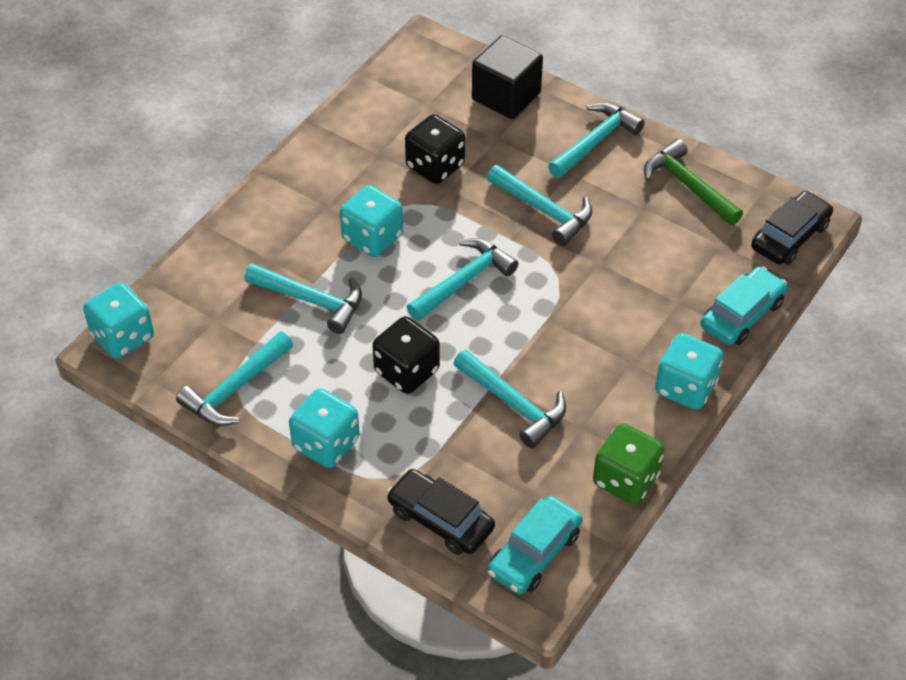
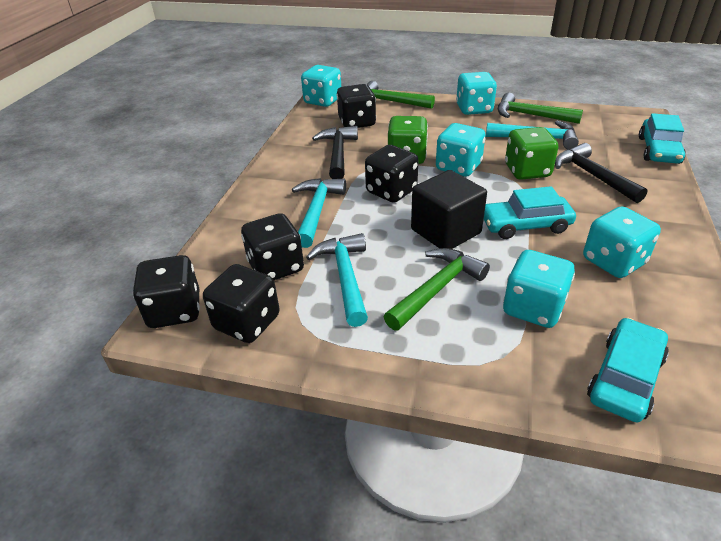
black car: [387,469,495,555] [751,191,833,265] = 2 -> none = 0
black dice: [372,316,440,394] [405,114,465,184] = 2 -> [133,255,200,328] [203,264,280,343] [241,213,304,280] [337,84,376,128] [365,145,418,203] = 5
black hammer: none = 0 -> [312,126,358,179] [555,143,647,203] = 2
green dice: [593,423,664,504] = 1 -> [388,116,428,164] [505,127,558,180] = 2
green hammer: [644,139,743,225] = 1 -> [367,81,435,109] [384,248,490,331] [498,93,583,124] = 3
turquoise car: [487,496,583,595] [701,267,787,345] = 2 -> [484,186,576,239] [587,318,669,422] [639,113,686,164] = 3
turquoise dice: [83,283,154,359] [289,388,360,468] [340,185,403,257] [655,333,723,410] = 4 -> [301,65,341,107] [436,123,486,177] [456,72,497,115] [503,250,575,328] [583,206,661,278] = 5
turquoise hammer: [176,331,293,426] [244,263,362,334] [407,238,518,321] [453,350,566,448] [487,165,592,246] [548,102,645,178] = 6 -> [292,178,346,248] [306,233,368,327] [486,120,579,150] = 3

